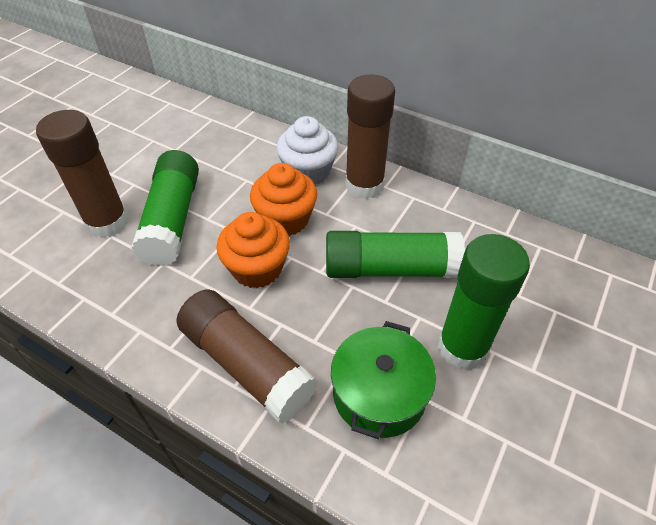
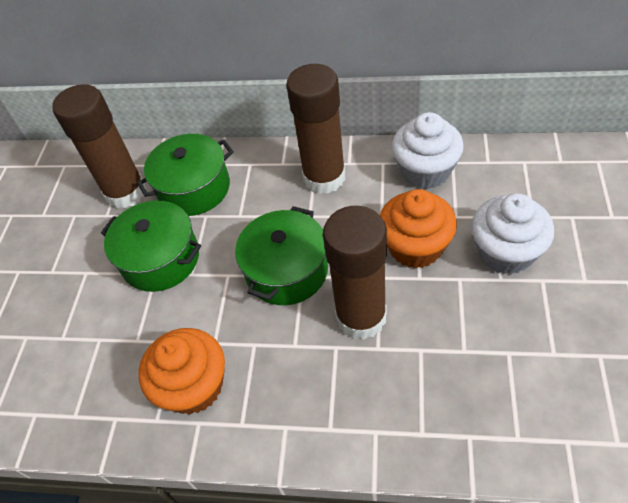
green glue stick: [131,150,199,266] [326,231,465,278] [438,234,530,370] = 3 -> none = 0
green pot: [331,321,436,439] = 1 -> [101,200,201,292] [137,134,234,216] [235,206,328,305] = 3
white cupcake: [276,116,338,185] = 1 -> [392,112,464,189] [471,193,554,275] = 2

